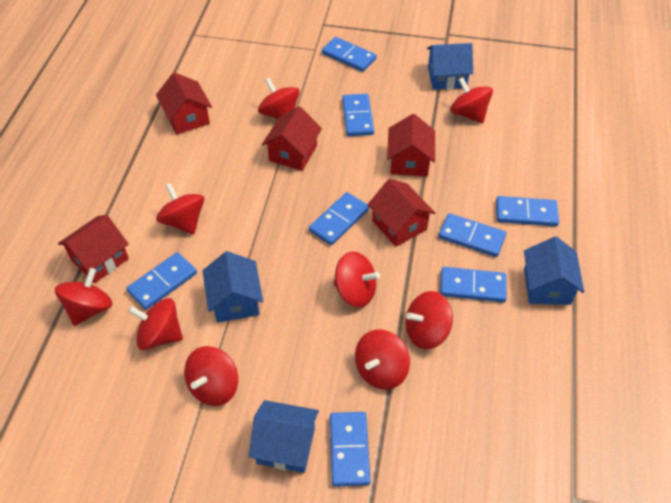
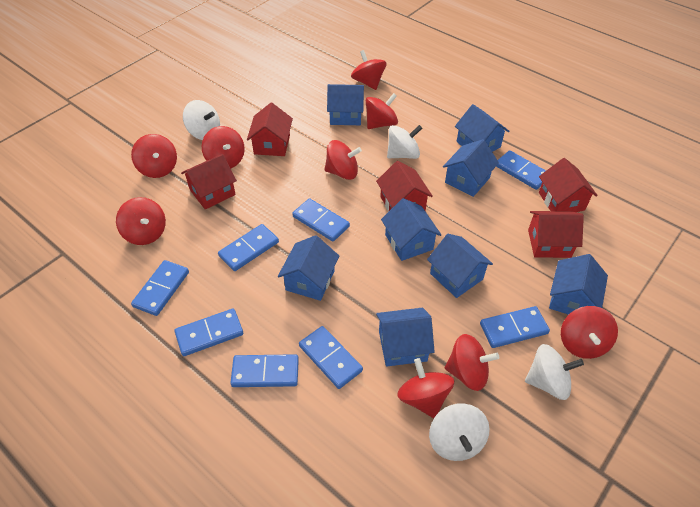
blue house: [203,251,263,323] [249,400,319,473] [427,43,473,90] [524,237,584,305] = 4 -> [278,235,339,301] [327,84,364,125] [376,308,435,367] [381,198,441,261] [427,234,493,298] [443,139,499,197] [455,104,509,152] [549,254,608,315] = 8
white spinning top: none = 0 -> [183,100,220,140] [387,125,422,159] [429,403,490,461] [525,344,584,400] = 4

